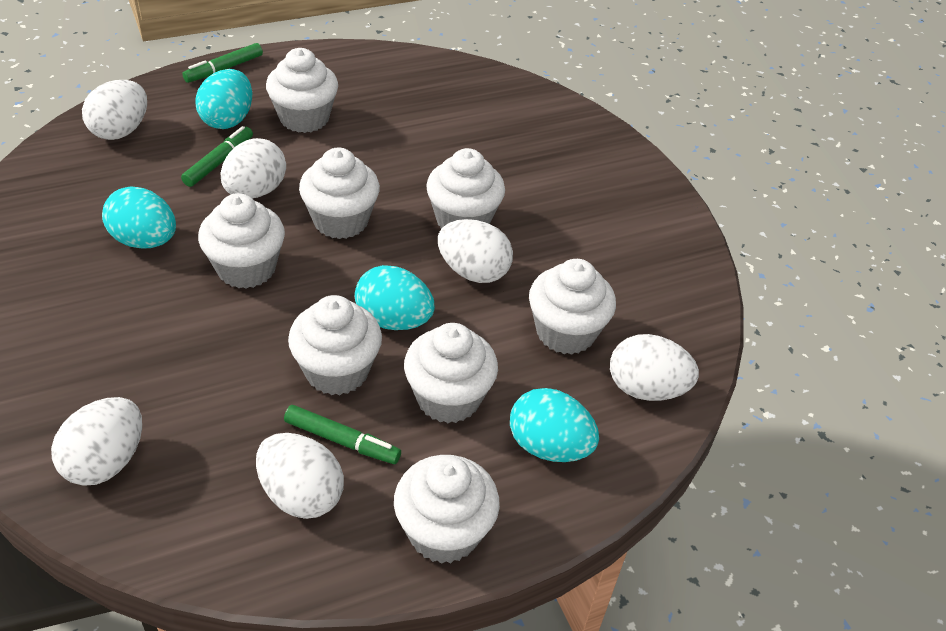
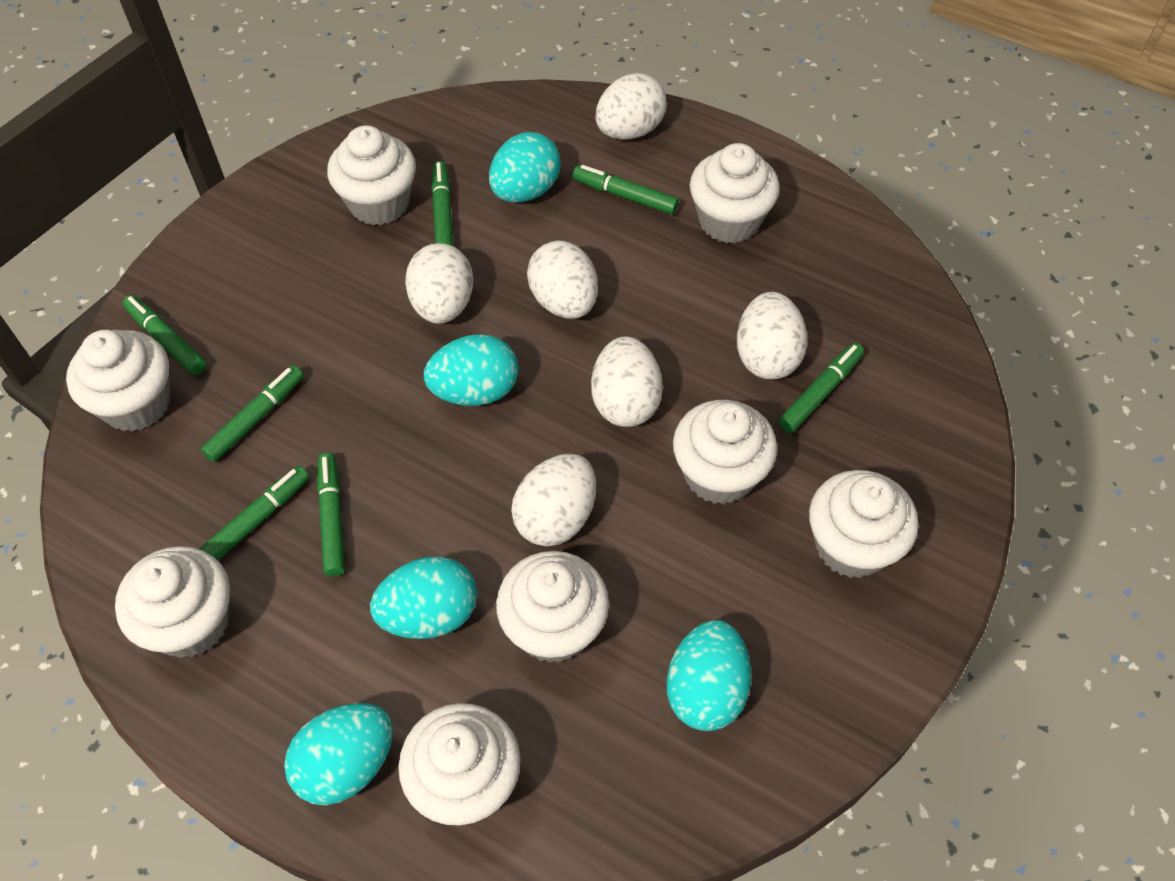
green marker: [181,126,253,187] [182,43,263,83] [284,405,401,464] = 3 -> [123,295,207,375] [199,466,309,561] [201,365,304,462] [317,453,345,577] [431,161,453,246] [572,165,679,215] [778,343,864,433] = 7
turquoise egg: [102,186,176,249] [195,69,252,129] [355,265,435,330] [510,388,599,462] = 4 -> [284,703,393,805] [370,556,477,639] [424,334,518,406] [489,132,561,202] [667,620,751,731] = 5

